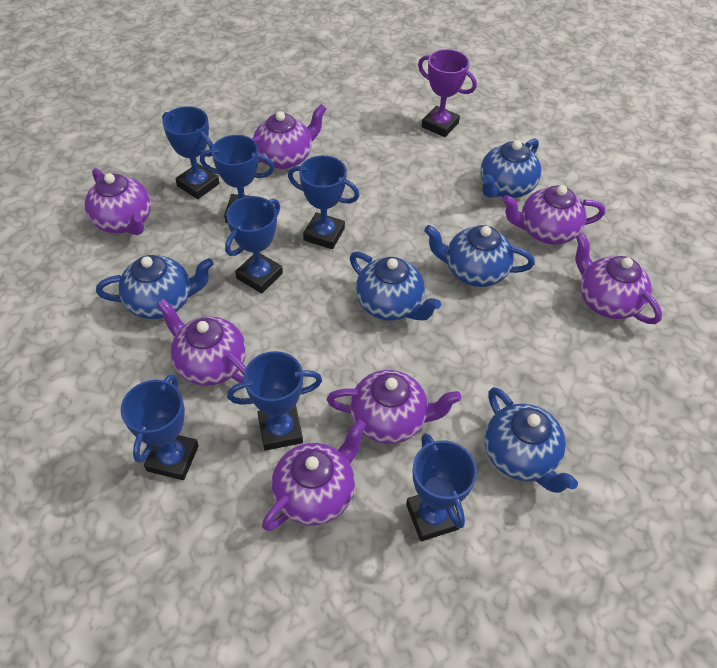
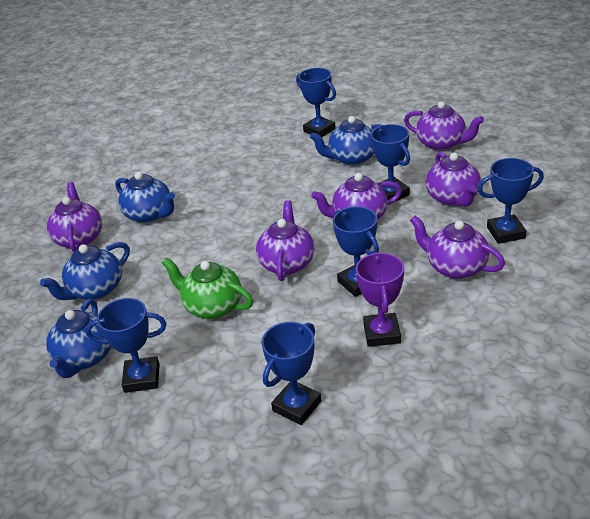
blue teapot: [96,255,214,319] [350,251,441,320] [424,225,535,287] [480,139,541,198] [485,387,578,493] = 5 -> [40,242,130,300] [46,298,112,378] [115,172,175,223] [310,116,382,166] = 4
blue trophy: [120,374,199,480] [162,106,219,199] [200,135,274,223] [225,196,283,293] [227,351,322,451] [288,155,359,249] [406,433,477,541] = 7 -> [85,298,166,393] [261,322,321,425] [296,68,336,137] [333,206,379,297] [371,124,410,201] [478,158,544,244] = 6
green teapot: none = 0 -> [162,257,253,319] = 1
purple teapot: [84,168,151,235] [157,298,246,386] [252,104,326,169] [262,419,366,531] [327,370,461,444] [502,185,605,245] [576,233,662,324] = 7 -> [47,182,102,252] [256,200,314,281] [311,173,402,220] [404,101,484,151] [410,216,505,279] [426,152,481,207] = 6

